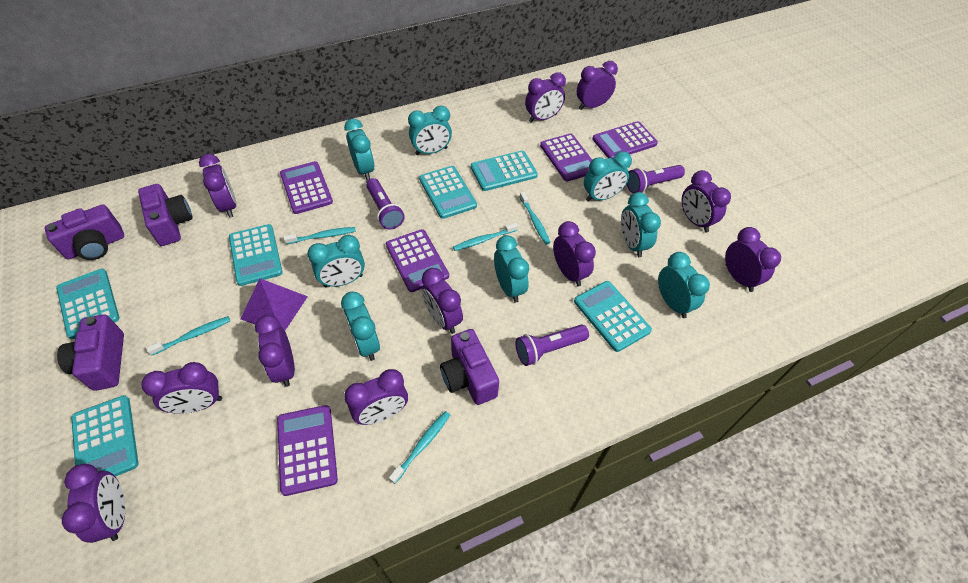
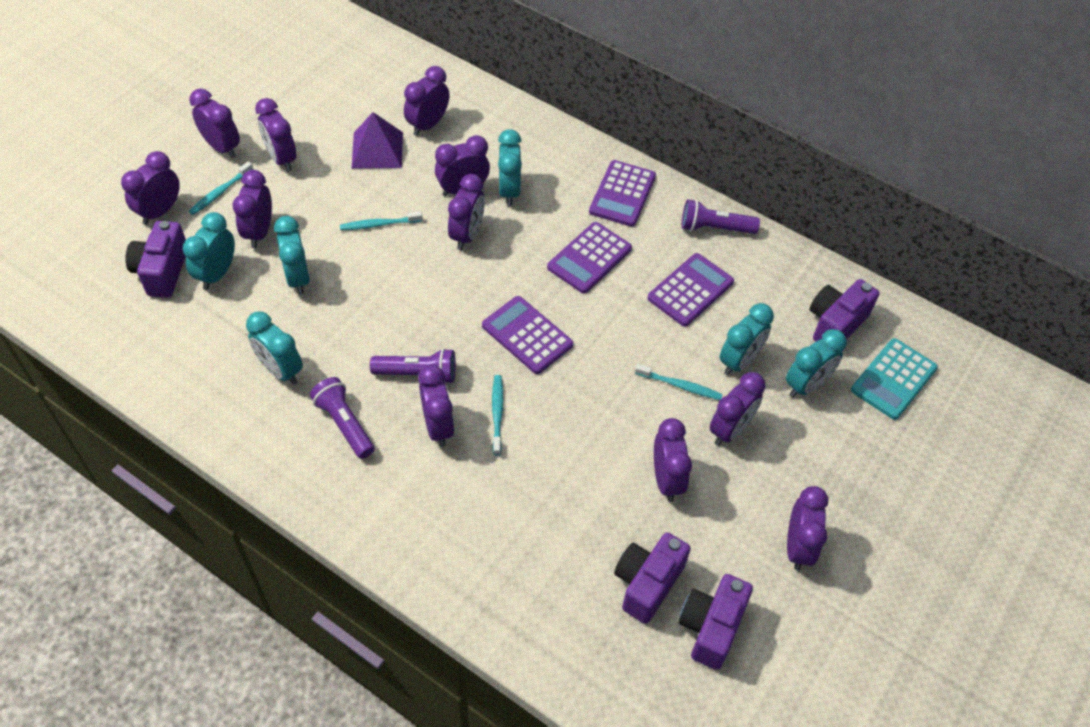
purple calculator: [277,405,338,496] [280,161,333,214] [386,229,449,292] [540,133,592,182] [592,121,658,158] = 5 -> [482,296,573,374] [547,222,632,294] [589,160,656,227] [647,253,734,327] = 4
turquoise calculator: [56,269,120,339] [71,395,138,477] [229,224,283,286] [419,166,477,219] [471,151,538,191] [574,281,652,352] = 6 -> [851,338,938,420] = 1
turquoise clock: [307,235,365,287] [341,291,380,361] [344,119,375,180] [408,106,452,155] [494,235,529,303] [584,151,632,202] [621,192,661,257] [658,252,710,318] = 8 -> [183,212,235,290] [246,311,303,385] [274,216,310,295] [498,129,522,206] [720,303,774,375] [786,329,846,398] = 6
turquoise toothbrush: [146,316,230,356] [284,227,356,244] [389,411,450,484] [453,222,518,251] [520,192,550,245] = 5 -> [188,161,253,215] [340,211,422,230] [492,375,503,455] [635,364,723,400] = 4

